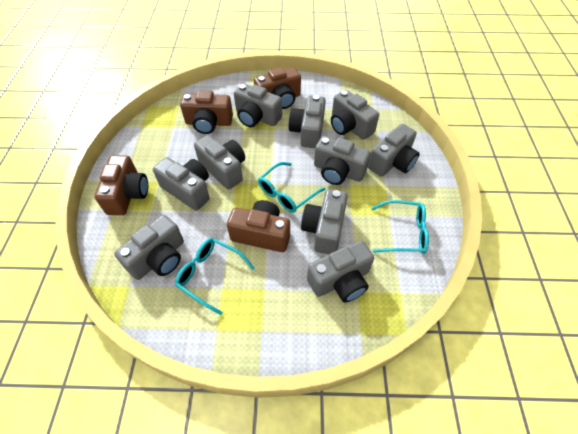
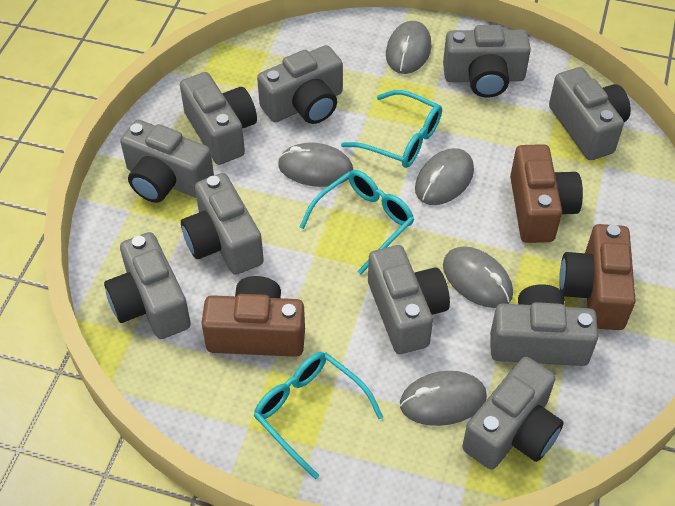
brown camera: [94,155,148,215] [180,91,233,134] [227,200,290,252] [254,67,301,109] = 4 -> [201,276,305,357] [510,144,583,243] [559,224,636,330] = 3
grey mouse: none = 0 -> [278,142,353,187] [386,21,431,74] [400,371,487,426] [415,148,474,205] [443,246,513,308] = 5

